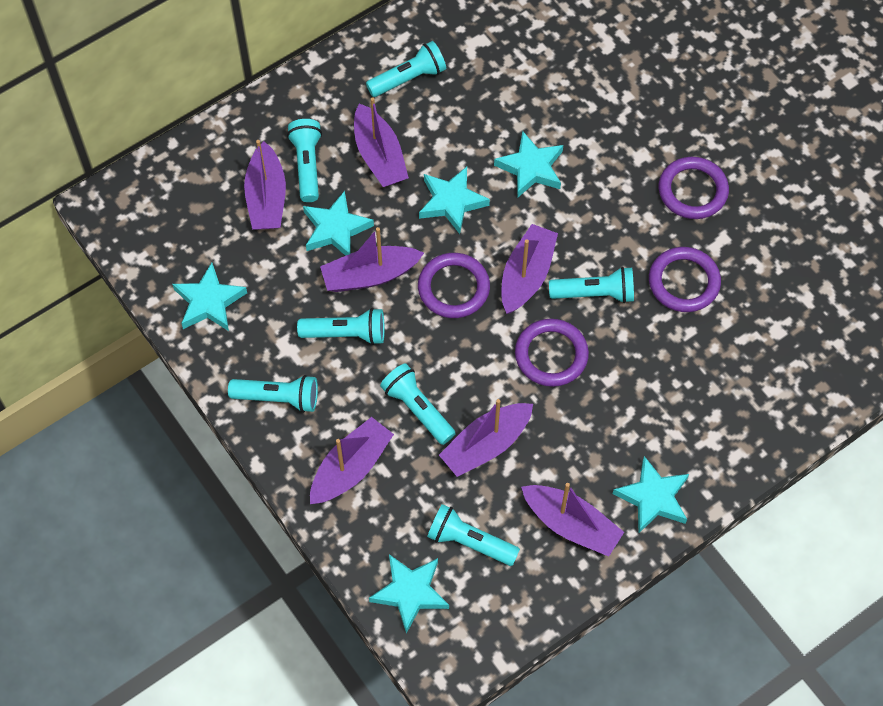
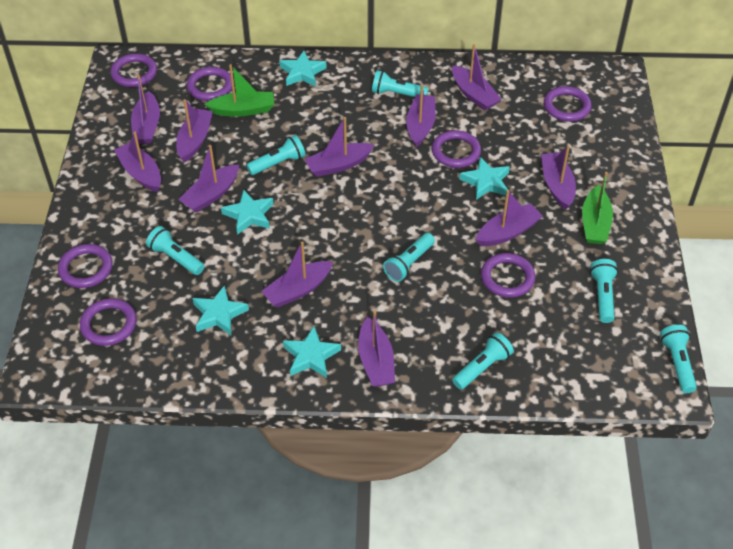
green boat: none = 0 -> [205,64,274,117] [582,172,613,244] = 2
purple boat: [244,140,286,230] [310,417,394,504] [320,227,424,292] [354,97,409,187] [439,399,533,477] [502,224,558,314] [521,483,624,557] = 7 -> [114,132,161,192] [131,74,160,144] [176,99,213,162] [178,145,239,213] [262,241,333,307] [305,117,374,177] [358,310,395,387] [406,85,436,147] [452,44,502,111] [476,190,543,246] [541,145,576,210] = 11
purple ring: [418,253,490,318] [515,319,589,387] [649,247,721,312] [659,157,729,219] = 4 -> [58,244,113,288] [80,298,137,346] [110,53,157,87] [187,67,232,101] [432,130,481,168] [481,253,535,298] [544,86,592,121] = 7
turquoise star: [172,263,247,331] [303,191,374,256] [369,554,449,633] [419,167,490,234] [494,131,563,198] [613,456,689,533] = 6 -> [193,285,249,336] [221,189,274,235] [279,51,327,87] [283,326,341,378] [459,157,510,200] = 5

